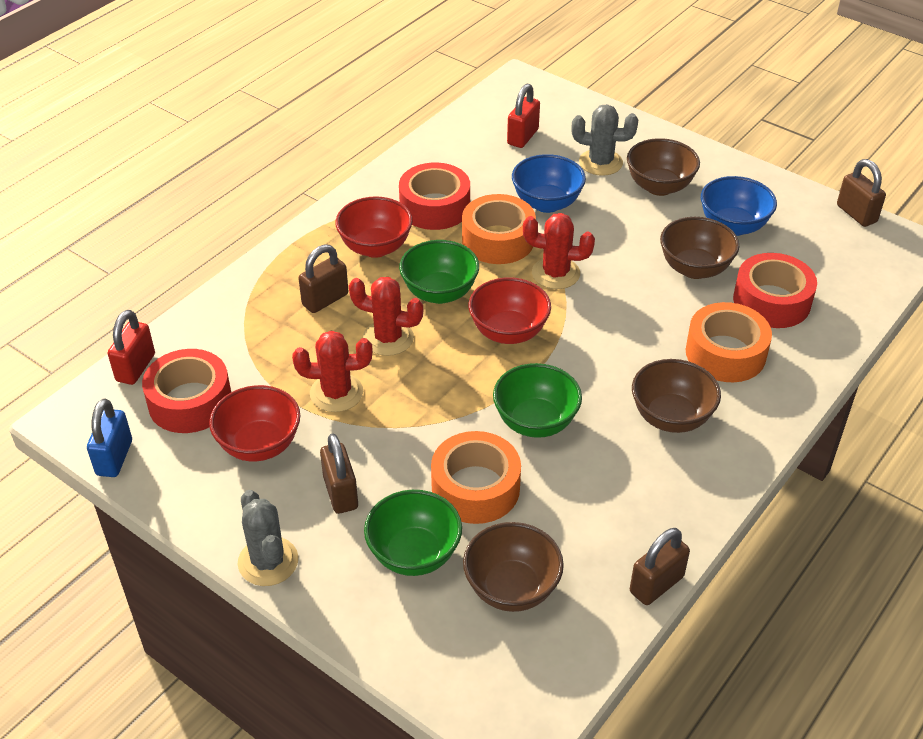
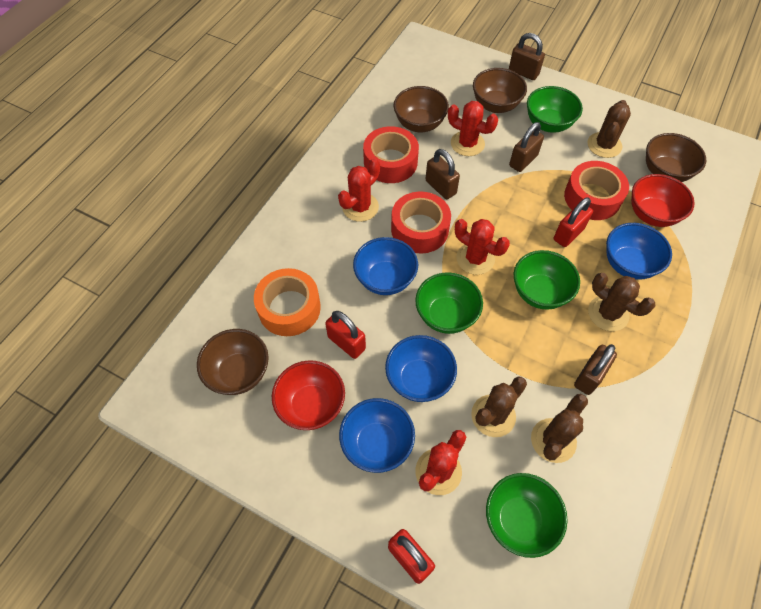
blue bowl: [512,154,586,213] [701,176,777,236] = 2 -> [339,398,415,473] [353,237,418,295] [385,335,457,402] [606,223,672,280] = 4
blue padlock: [87,398,132,477] = 1 -> none = 0
brown cactus: none = 0 -> [471,376,527,437] [531,394,588,463] [587,100,631,158] [588,273,655,331] = 4
green bowl: [364,490,462,576] [399,240,479,304] [493,363,582,438] = 3 -> [415,272,483,334] [486,473,567,558] [514,250,580,310] [527,86,583,133] = 4
grey cactus: [238,490,298,586] [571,104,638,176] = 2 -> none = 0
orange tape: [431,431,521,524] [462,194,536,264] [686,302,772,382] = 3 -> [254,268,321,336] = 1
red bowl: [209,385,300,461] [335,196,413,258] [468,277,551,344] = 3 -> [272,360,345,430] [631,174,695,227] = 2
red cactus: [292,330,372,412] [349,277,423,356] [523,213,595,289] = 3 -> [338,159,380,222] [415,430,466,495] [448,101,498,156] [455,219,510,275] = 4
red padlock: [108,310,155,385] [507,84,540,148] = 2 -> [325,311,366,359] [388,529,435,584] [554,197,593,247] = 3

